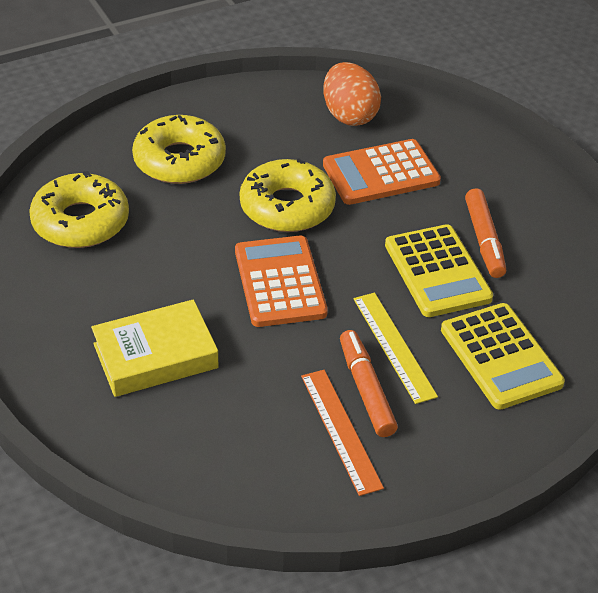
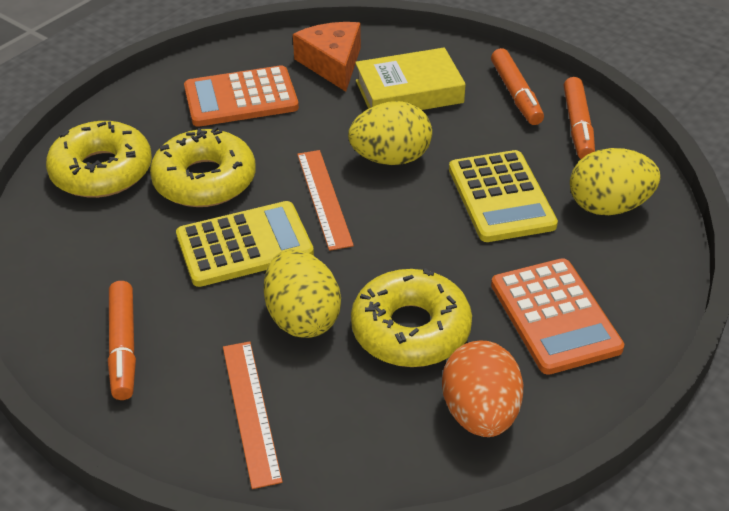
orange cheese: none = 0 -> [293,22,361,92] = 1
orange marker: [340,330,398,437] [465,188,506,278] = 2 -> [108,281,136,400] [491,48,544,125] [564,77,595,159] = 3
orange ruler: [301,370,384,496] = 1 -> [223,341,282,489] [297,150,354,251] = 2
yellow egg: none = 0 -> [264,249,341,338] [348,101,432,165] [570,148,660,215] = 3
yellow ruler: [353,293,438,404] = 1 -> none = 0

